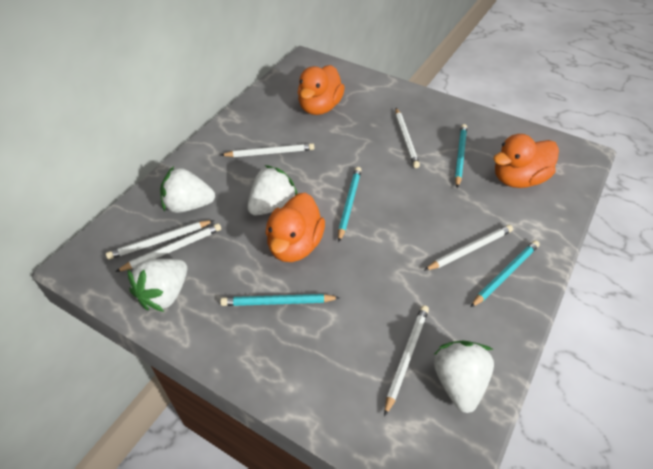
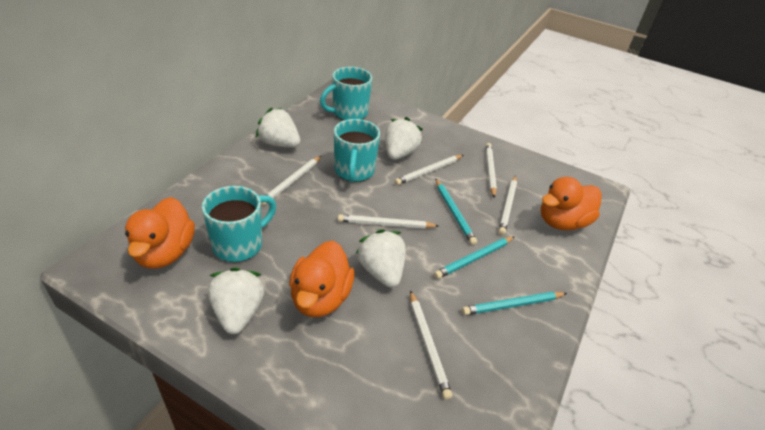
turquoise mug: none = 0 -> [202,186,276,262] [320,67,372,120] [334,119,380,182] = 3
turquoise pencil: [220,294,340,306] [338,167,362,242] [455,124,467,188] [470,240,540,308] = 4 -> [434,236,515,279] [436,179,477,245] [462,292,567,315] = 3

